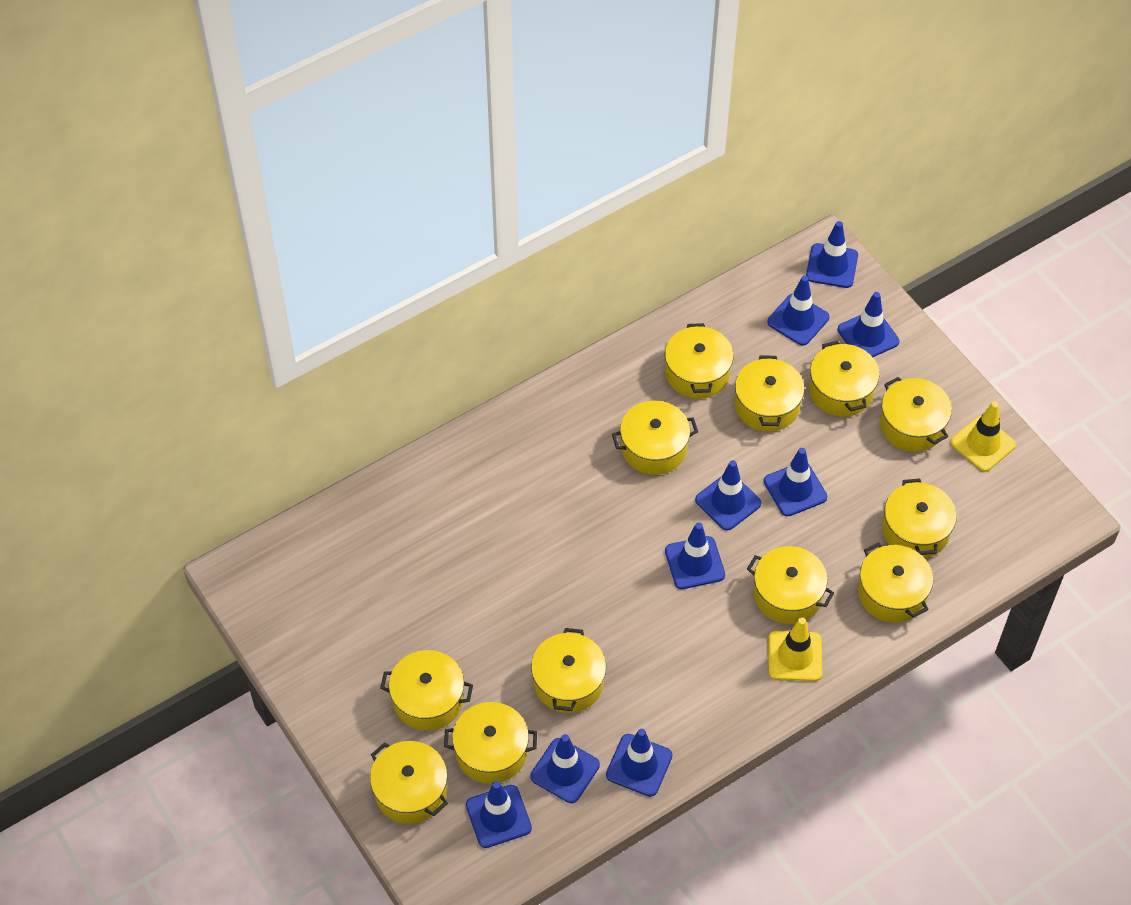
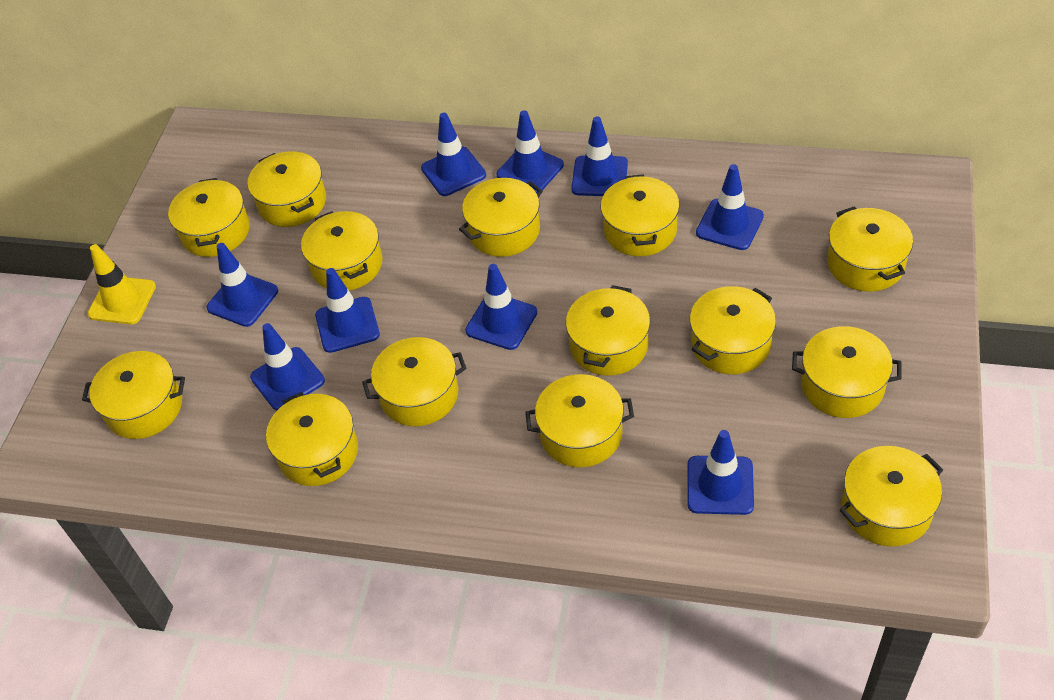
yellow pot: [370,741,448,824] [380,650,473,731] [444,702,537,784] [531,628,606,713] [612,401,698,475] [665,323,733,399] [735,355,804,432] [747,546,834,624] [809,341,879,417] [858,542,933,623] [880,377,952,452] [882,478,957,558] = 12 -> [82,351,185,439] [168,178,250,257] [248,151,326,227] [266,392,358,486] [301,211,383,291] [362,337,467,426] [459,178,543,257] [525,374,634,467] [566,285,650,376] [601,174,679,256] [690,286,776,374] [792,326,902,418] [827,207,913,292] [840,446,943,547] = 14
yellow traffic cone: [768,617,822,681] [950,401,1016,472] = 2 -> [88,244,156,324] = 1

